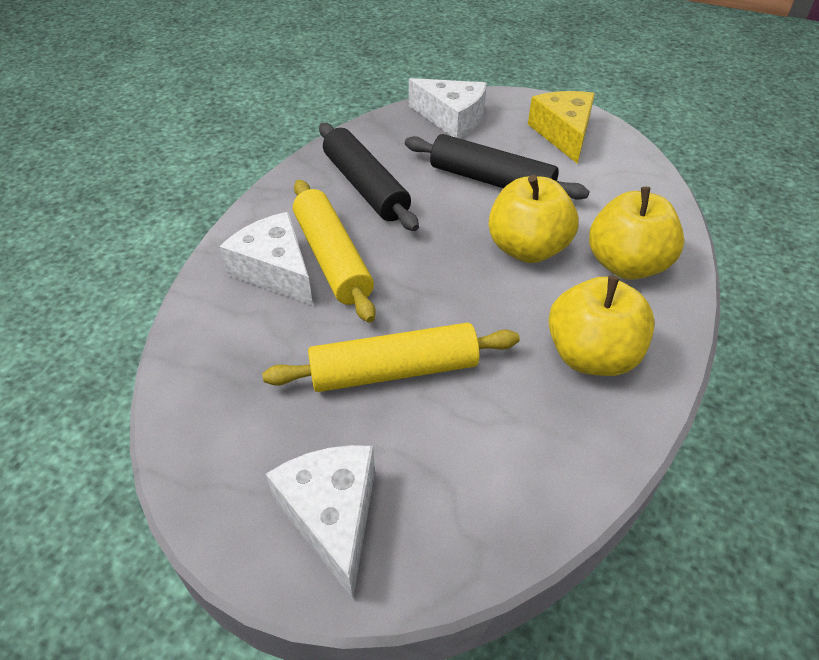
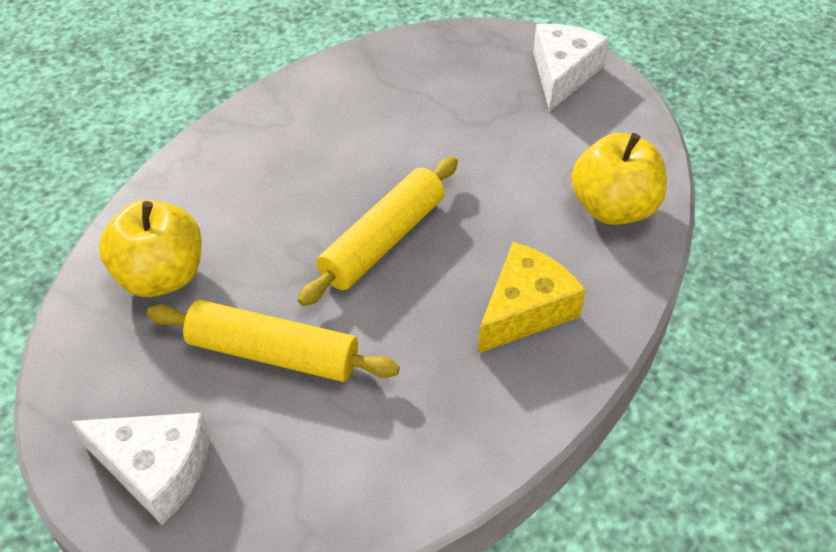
black rolling pin: [319,123,419,231] [405,134,590,200] = 2 -> none = 0
white cheese: [219,212,313,305] [266,445,375,599] [409,78,487,138] = 3 -> [72,413,210,525] [533,24,609,111] = 2
yellow apple: [489,175,579,263] [548,276,655,376] [589,187,684,280] = 3 -> [99,200,202,297] [571,133,667,225] = 2

